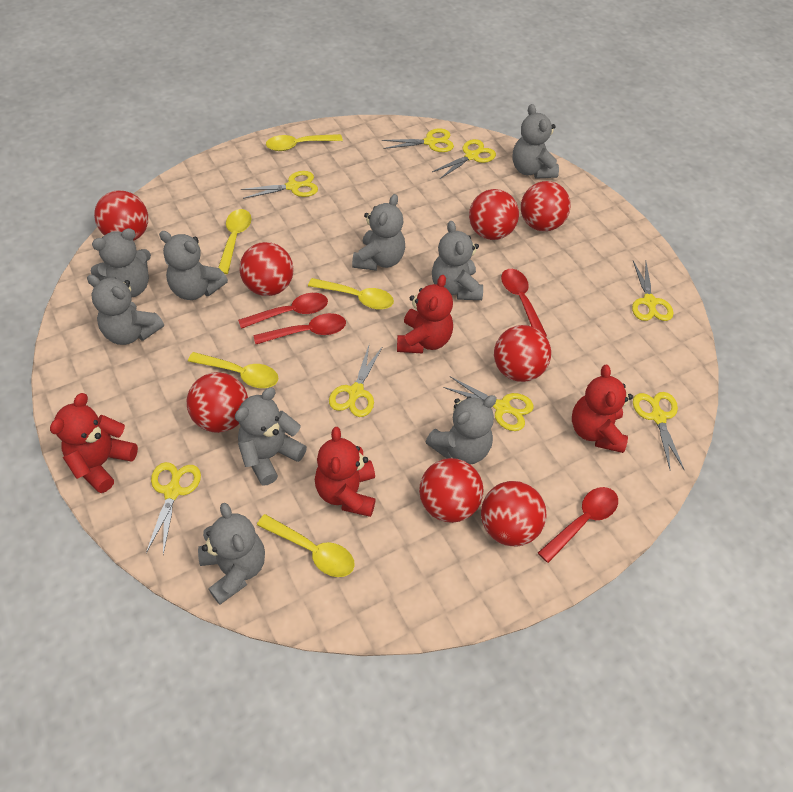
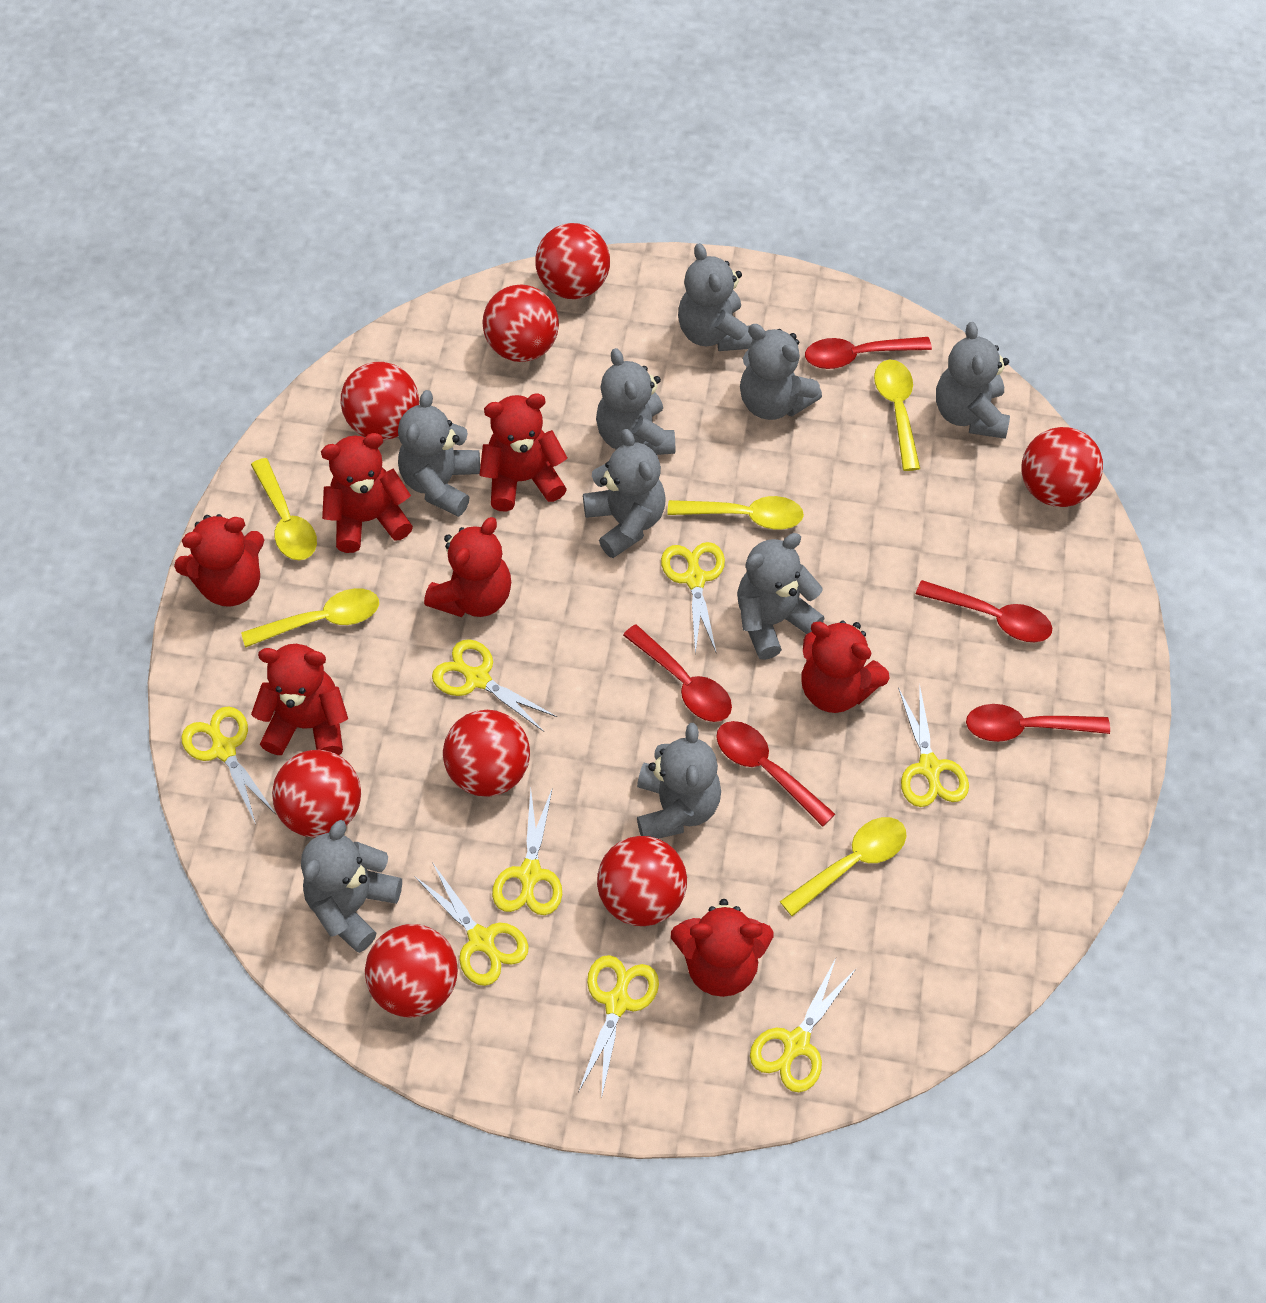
red spoon: [238,293,328,329] [254,313,346,345] [501,269,547,336] [538,487,618,563] = 4 -> [623,624,732,722] [716,721,835,827] [805,337,932,369] [916,580,1052,642] [966,704,1110,742] = 5
red teddy bear: [50,393,138,493] [315,427,376,517] [397,275,453,354] [572,365,633,453] = 4 -> [174,514,264,606] [251,644,348,755] [321,433,413,553] [424,517,511,617] [479,393,567,511] [671,899,773,997] [802,620,889,713] = 7

